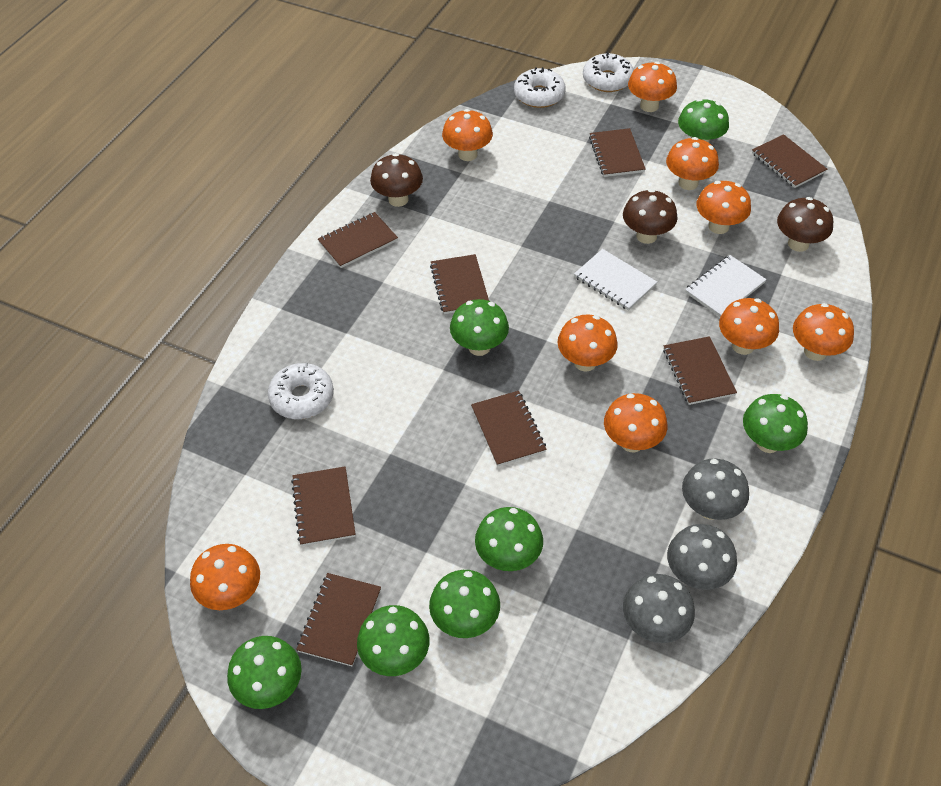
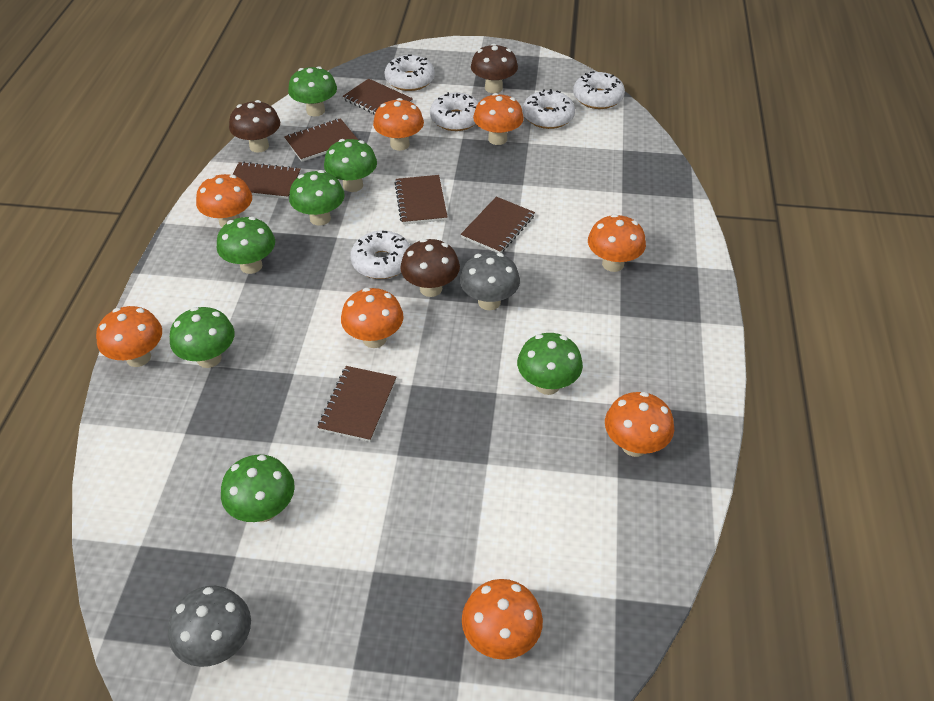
brown notebook: [291,466,356,546] [296,573,381,667] [318,212,398,268] [430,254,489,314] [471,391,546,466] [589,128,646,177] [663,336,737,405] [752,134,827,188] = 8 -> [232,162,301,199] [284,118,358,162] [317,366,396,442] [342,79,413,115] [394,175,448,225] [461,197,535,253] = 6
grey mushroom: [623,574,695,643] [667,524,737,590] [682,459,749,520] = 3 -> [168,586,251,667] [460,252,520,310] = 2
orange mushroom: [190,544,260,610] [442,109,493,161] [558,314,618,372] [604,393,667,452] [628,61,677,112] [666,137,719,190] [697,181,751,234] [719,298,779,355] [793,303,854,361] = 9 -> [96,306,162,367] [196,174,252,227] [341,288,403,348] [373,98,424,151] [462,579,543,660] [473,93,524,145] [588,214,646,272] [605,392,674,457] = 8
white donut: [268,363,334,419] [514,67,566,108] [583,52,634,92] = 3 -> [350,231,410,279] [384,54,435,91] [430,92,479,131] [523,89,575,129] [573,71,625,109] = 5
white notebook: [574,249,657,311] [685,255,767,317] = 2 -> none = 0

